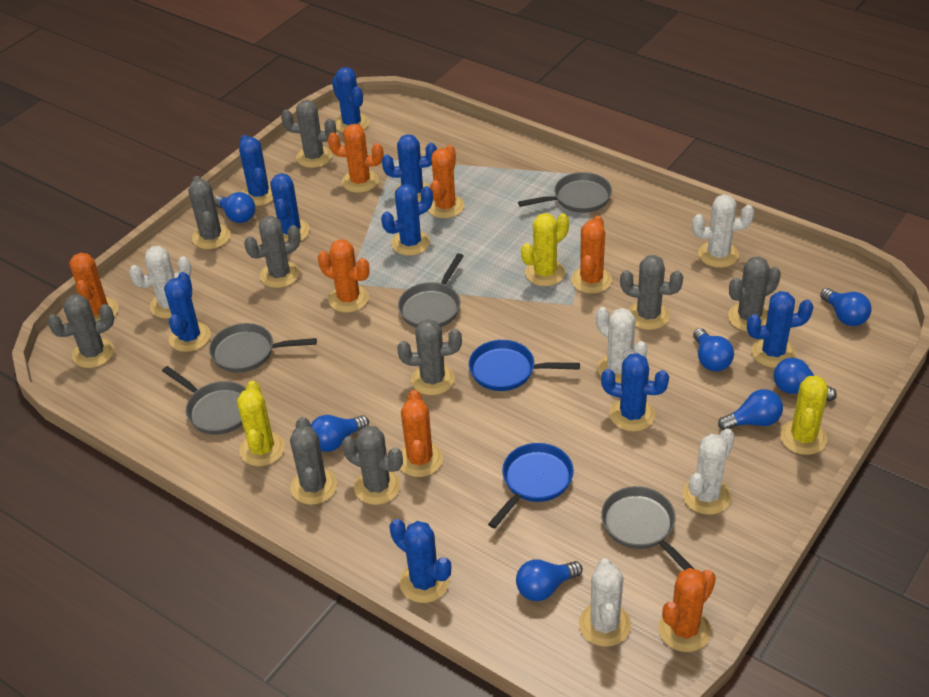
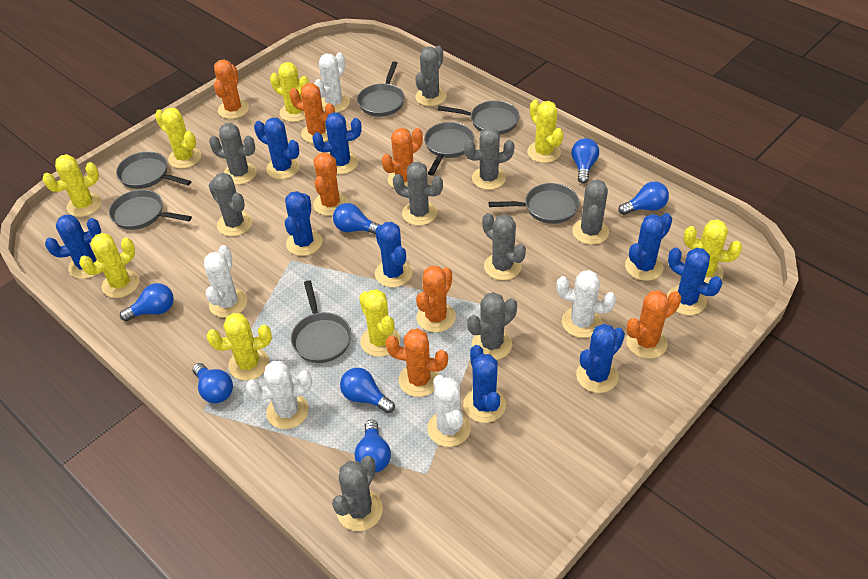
blue pan: [469,340,580,391] [488,443,574,528] = 2 -> none = 0
grey pan: [162,366,246,435] [209,323,317,373] [398,253,464,328] [518,172,612,213] [601,486,694,570] = 5 -> [109,189,192,230] [116,151,191,189] [291,280,351,363] [357,62,405,117] [424,122,474,176] [438,100,520,135] [489,183,580,224] = 7
yellow cactus: [237,381,285,466] [521,213,569,286] [780,375,828,455] = 3 -> [43,154,102,217] [79,233,140,298] [155,107,201,169] [207,313,272,381] [270,62,309,122] [359,289,400,357] [527,100,564,163] [683,219,742,284] = 8

